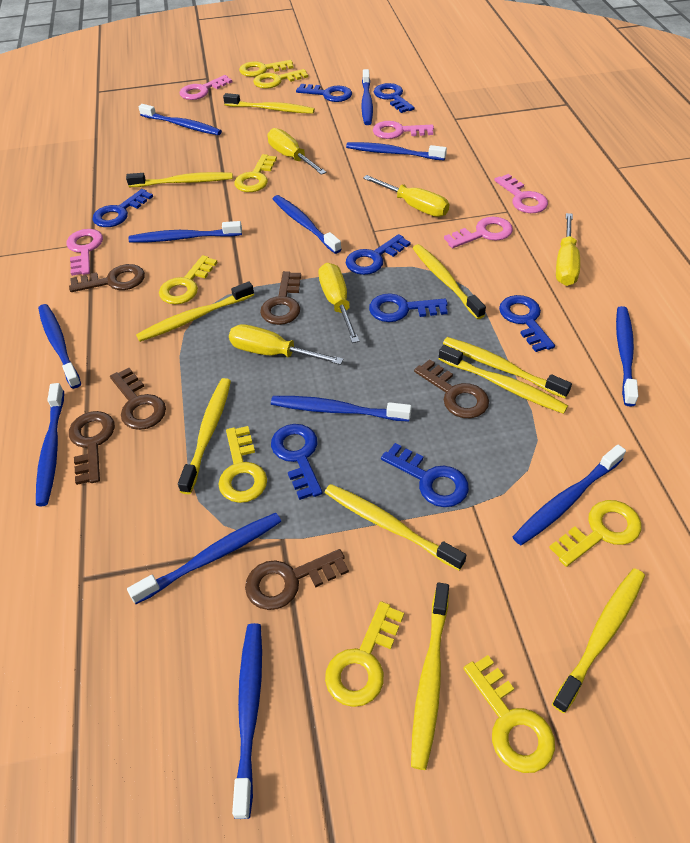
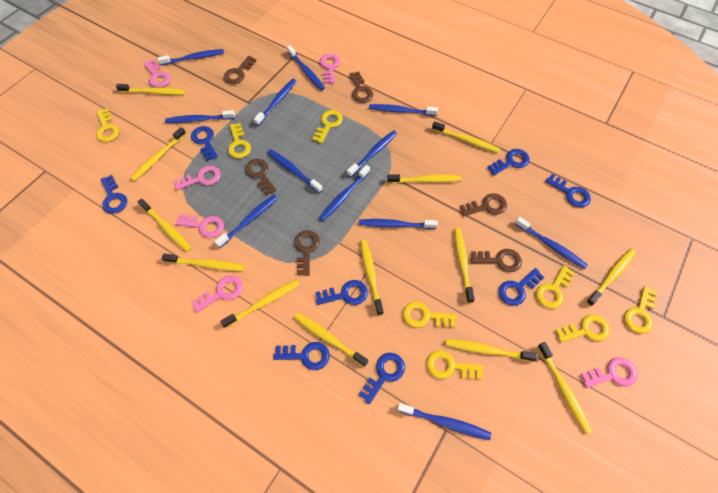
pink key: [67,229,103,276] [180,75,232,100] [373,121,434,139] [444,217,513,248] [494,174,548,213] = 5 -> [144,59,170,87] [174,166,221,190] [176,214,224,238] [191,276,243,313] [320,54,340,84] [581,357,637,388] = 6
yellow screwdriver: [229,324,344,365] [267,128,326,175] [318,263,360,343] [363,175,449,217] [556,213,580,286] = 5 -> none = 0
yellow toothbrush: [126,172,233,187] [136,281,254,342] [178,378,231,494] [223,93,315,114] [325,484,466,570] [411,582,449,770] [413,244,486,319] [439,345,568,414] [443,337,572,398] [552,568,645,713] = 10 -> [116,84,185,95] [130,127,186,181] [138,198,192,252] [162,254,245,271] [220,279,300,328] [294,313,368,367] [360,239,384,315] [387,174,462,183] [432,121,500,153] [445,339,537,362] [454,228,475,303] [537,342,592,434] [586,249,636,306] = 13

